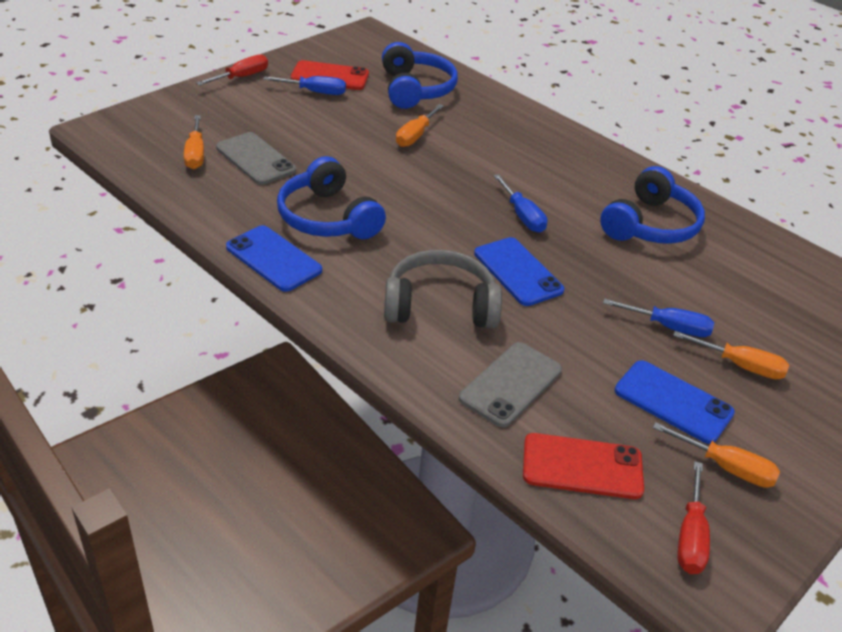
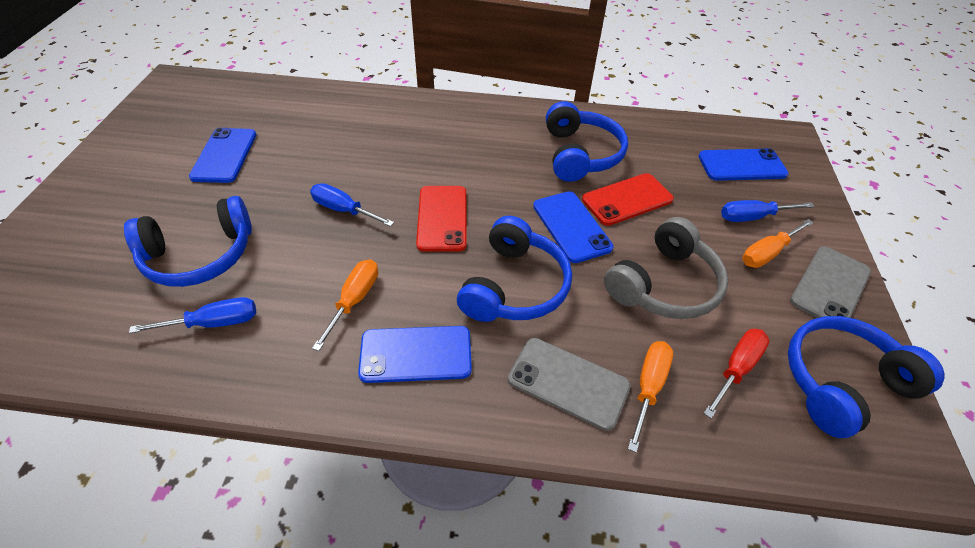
blue headphones: [277,156,386,239] [382,42,458,109] [600,166,705,244] = 3 -> [124,196,252,287] [457,216,572,322] [546,101,628,182] [788,316,945,438] = 4
blue phone: [226,225,322,292] [474,237,564,306] [615,360,735,444] = 3 -> [189,128,257,183] [358,326,472,383] [533,191,614,263] [699,148,789,181] = 4
orange screwdriver: [184,115,204,169] [396,104,444,147] [653,422,780,488] [673,331,789,379] = 4 -> [312,259,378,351] [628,341,673,452] [742,219,814,268] = 3
red screwdriver: [196,54,268,85] [678,461,710,574] = 2 -> [703,329,769,418] = 1

